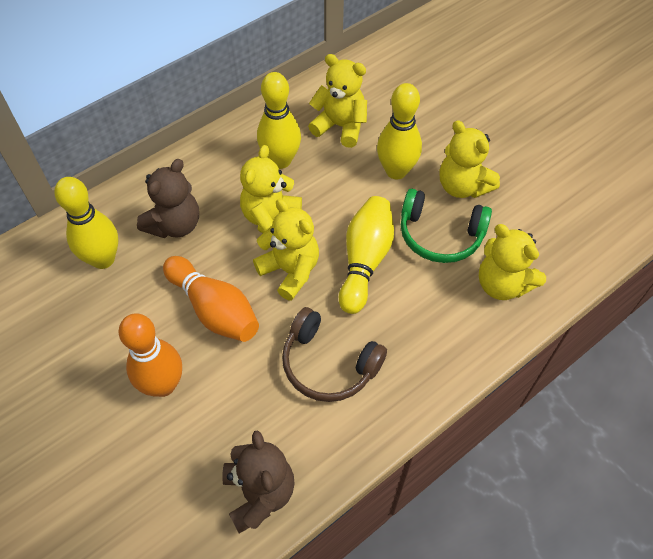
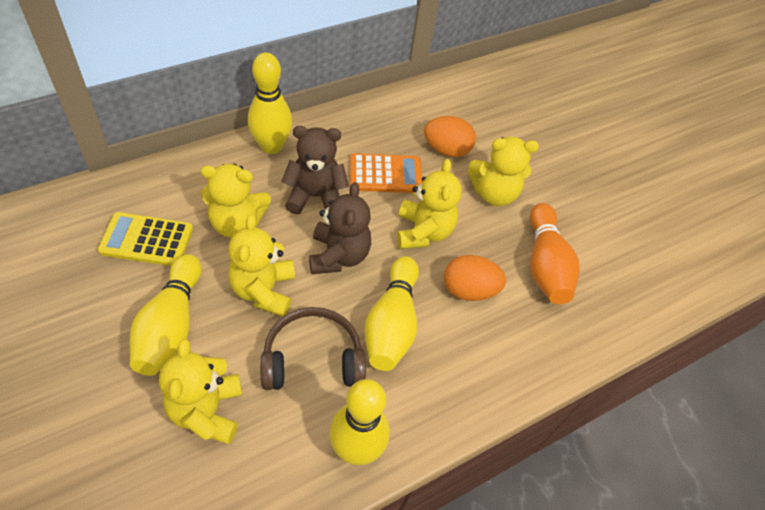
green headphones: [401,189,492,263] = 1 -> none = 0
orange bowling pin: [118,314,182,397] [163,256,259,342] = 2 -> [530,203,580,304] = 1
orange calculator: none = 0 -> [350,153,423,193] = 1
orange egg: none = 0 -> [424,116,476,157] [444,255,506,301] = 2
yellow calculator: none = 0 -> [98,212,193,266] = 1

